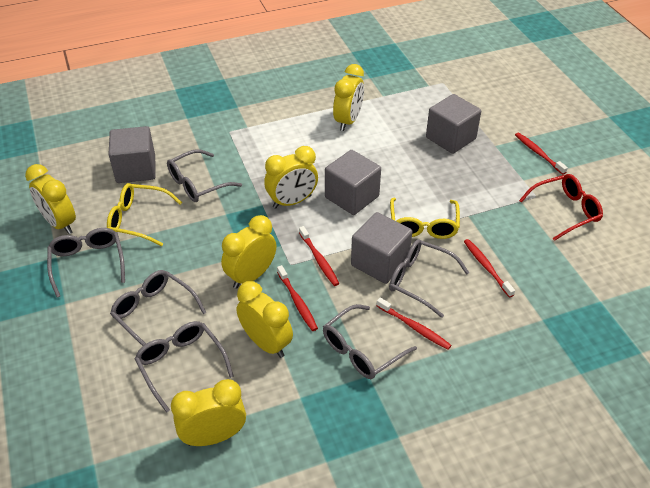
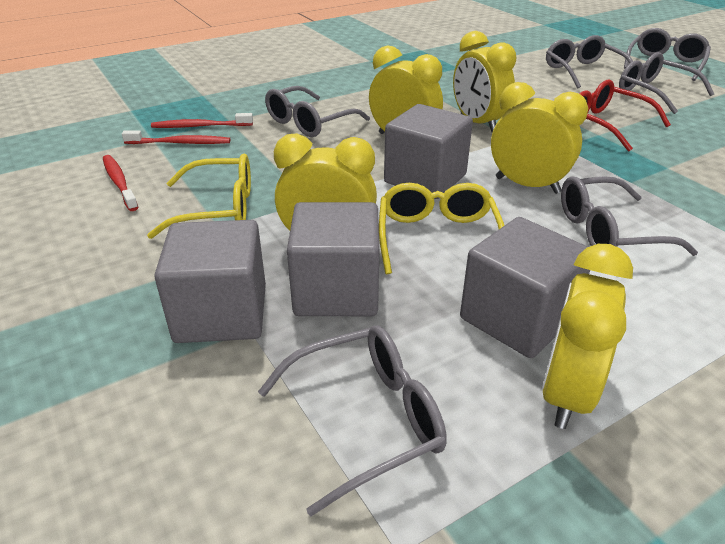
red toothbrush: [277,265,318,331] [299,226,339,286] [376,297,451,350] [464,239,515,298] [515,133,568,175] = 5 -> [103,155,138,211] [122,130,230,144] [151,113,253,128] = 3
yellow clock: [25,164,76,234] [171,379,246,446] [221,215,276,289] [237,281,293,358] [264,146,318,209] [333,64,364,131] = 6 -> [274,134,377,231] [369,45,443,134] [453,31,516,133] [491,82,588,194] [542,244,633,429] = 5

